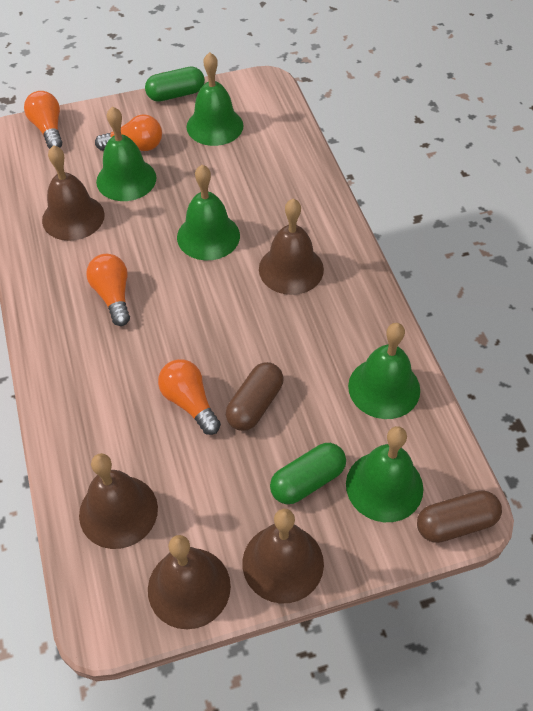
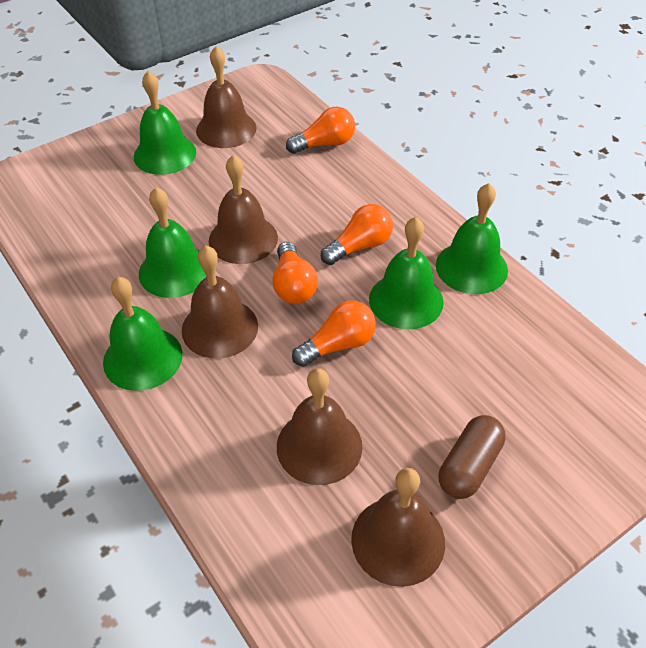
brown capsule: [226,362,283,431] [417,490,502,543] = 2 -> [439,415,506,499] = 1
green capsule: [145,66,205,102] [270,443,346,504] = 2 -> none = 0

